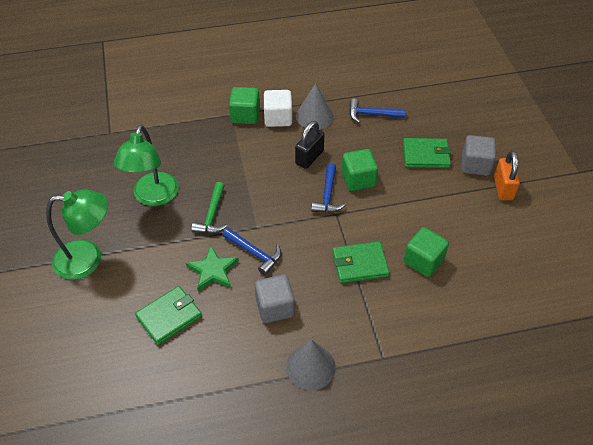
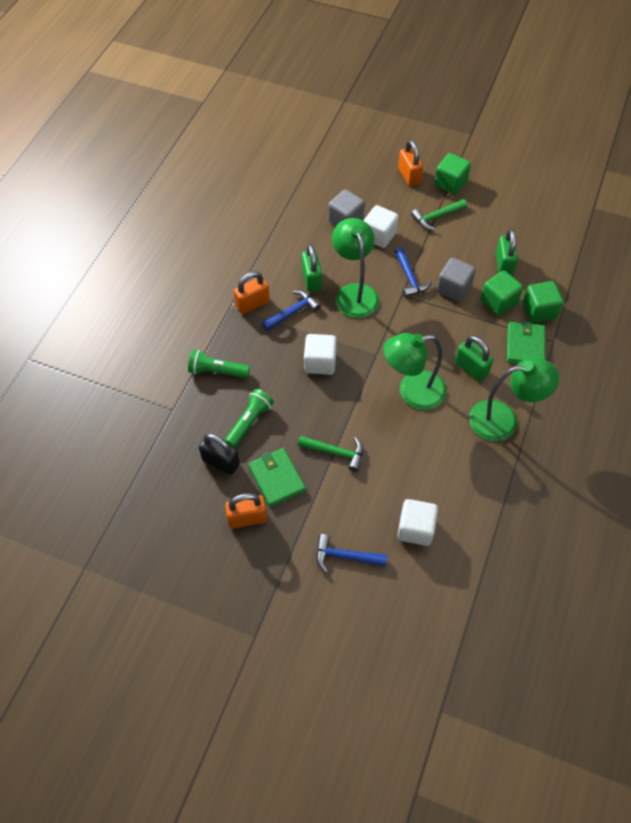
green flashlight: none = 0 -> [188,350,250,378] [225,389,274,448] = 2
green hammer: [191,182,228,234] = 1 -> [298,436,363,472] [411,199,467,231] = 2
green lamp: [46,189,108,280] [114,125,179,206] = 2 -> [332,218,379,318] [383,333,447,410] [469,357,559,441] = 3
green padlock: none = 0 -> [302,244,322,292] [455,336,493,381] [496,229,518,276] = 3
green star: [186,246,239,291] = 1 -> none = 0
green wallet: [135,286,202,345] [332,241,390,283] [403,138,451,168] = 3 -> [248,448,306,507] [507,321,545,364] = 2
grey cone: [286,340,336,390] [296,83,334,129] = 2 -> none = 0
orange padlock: [494,151,520,200] = 1 -> [225,493,267,529] [234,271,270,314] [398,140,423,186] = 3
white cube: [264,90,292,127] = 1 -> [304,334,337,375] [364,205,399,248] [397,499,438,546] = 3

